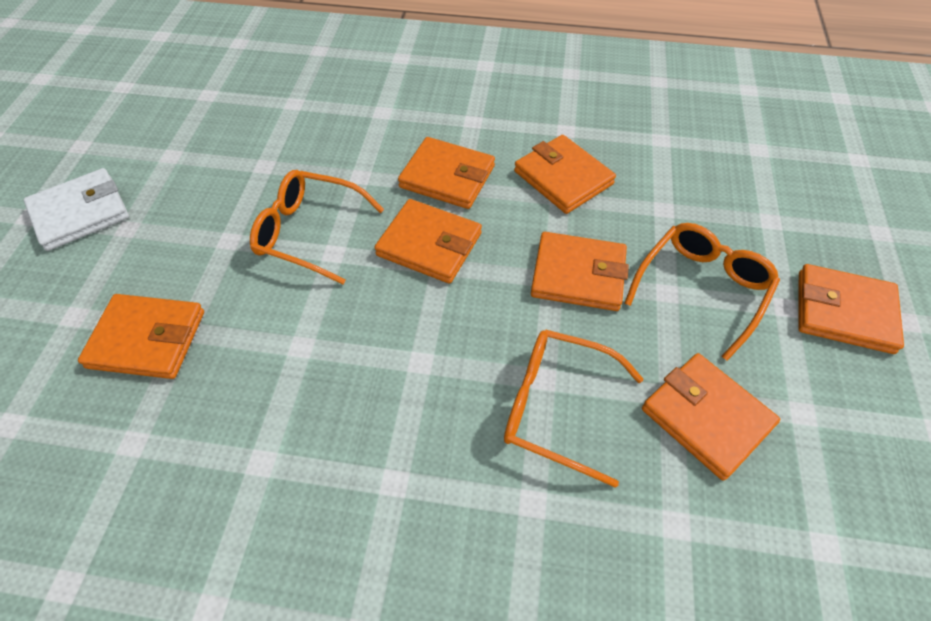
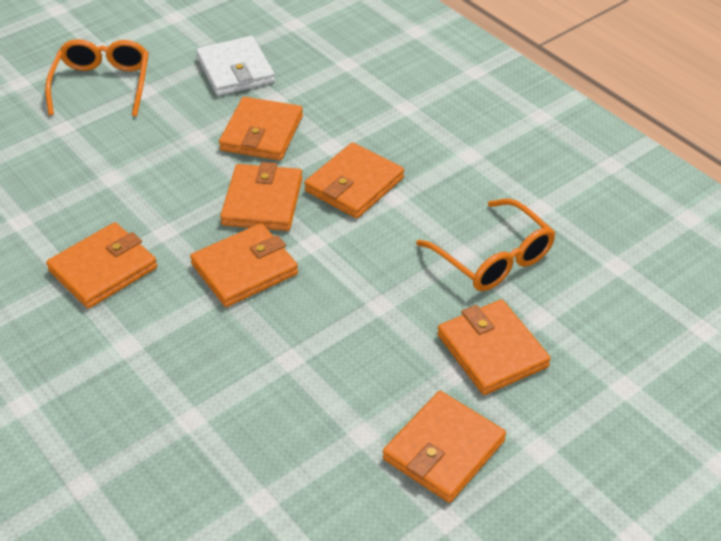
orange glasses: [250,170,384,285] [504,330,643,488] [624,223,780,361] = 3 -> [45,39,149,116] [416,199,556,291] = 2

